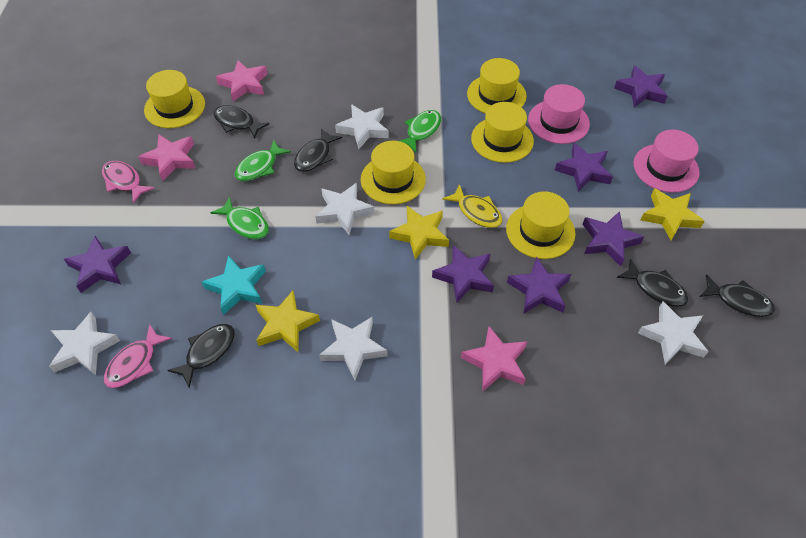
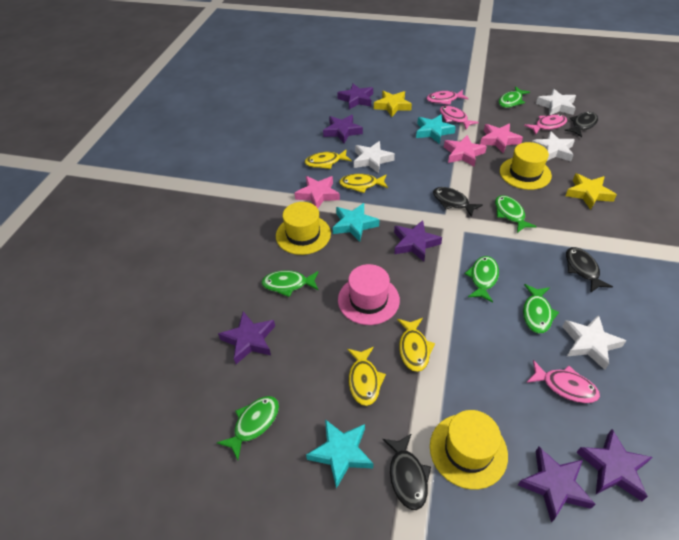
black fish: [167,324,235,388] [214,105,269,139] [294,128,342,172] [617,258,688,307] [700,274,775,317] = 5 -> [383,433,431,510] [433,187,483,217] [564,112,598,137] [566,247,613,293] = 4
green fish: [211,197,269,239] [235,139,291,181] [400,110,441,152] = 3 -> [217,396,279,460] [261,270,318,297] [465,256,499,303] [495,195,537,233] [499,86,530,108] [523,284,559,333] = 6
pink fish: [102,161,155,203] [104,324,172,388] = 2 -> [426,90,469,105] [440,106,479,129] [524,115,567,135] [526,360,600,403] = 4
pink hat: [528,84,590,144] [634,130,700,193] = 2 -> [338,264,400,325] = 1
turquoise star: [202,255,266,315] = 1 -> [306,419,373,489] [332,203,379,242] [416,114,456,144] = 3
white star: [49,312,120,375] [315,183,374,235] [319,317,388,380] [335,104,389,149] [638,301,709,365] = 5 -> [354,141,395,174] [532,131,575,161] [536,89,576,115] [562,315,626,370] = 4
yellow fish: [442,184,502,228] = 1 -> [305,149,352,169] [339,174,388,193] [347,347,386,406] [397,318,435,372] = 4
yellow hat: [144,70,205,128] [361,141,426,204] [467,58,527,114] [471,102,534,163] [506,191,576,259] = 5 -> [276,202,331,255] [430,410,508,489] [500,142,552,190] = 3
yellow star: [256,291,320,352] [389,206,449,260] [641,188,705,241] = 3 -> [374,91,412,117] [566,173,617,210] = 2

